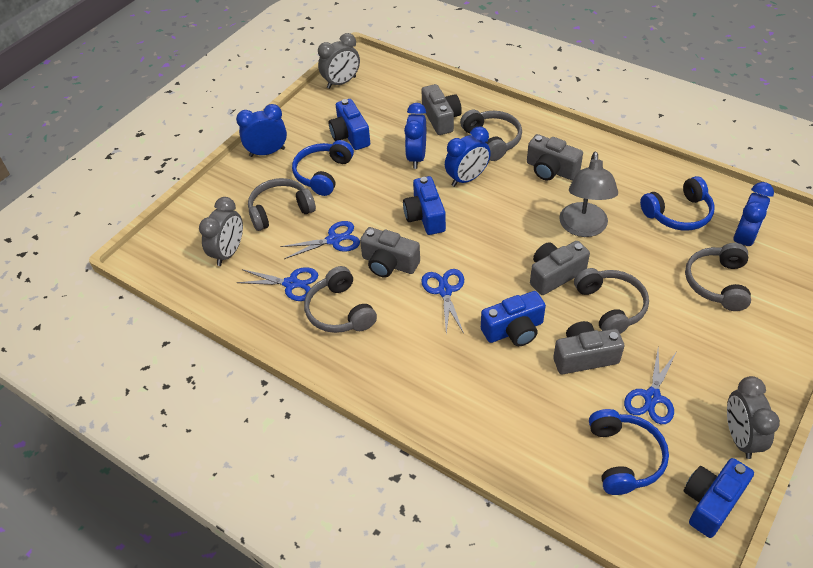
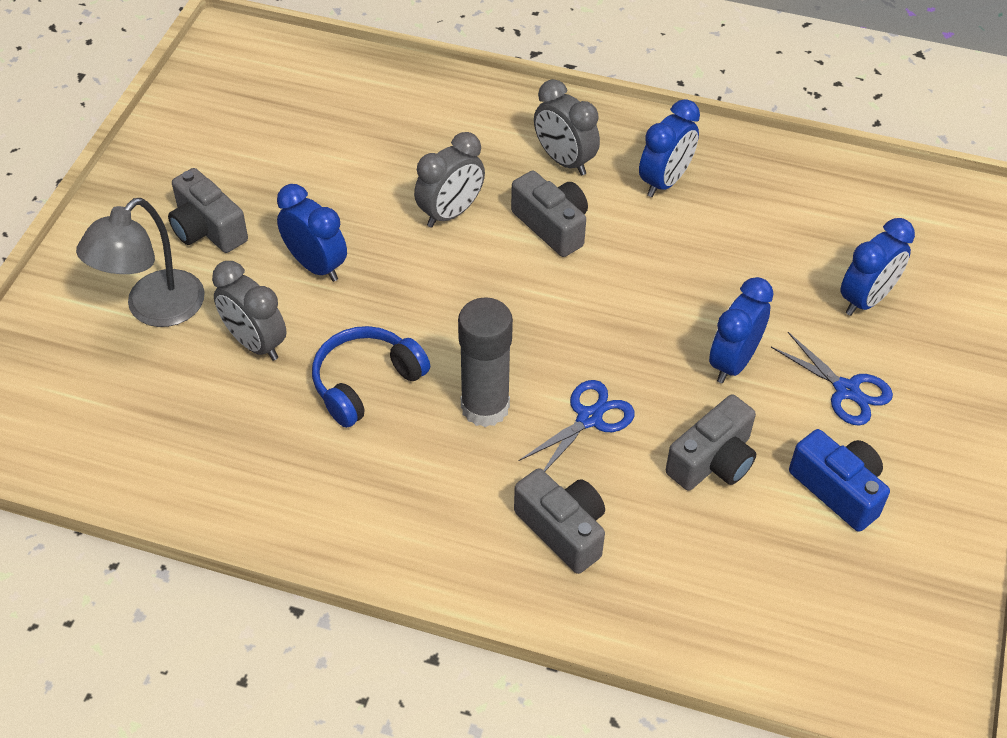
blue camera: [329,99,370,150] [403,176,446,235] [481,291,546,346] [684,458,754,538] = 4 -> [789,429,890,532] = 1
blue headphones: [292,140,354,196] [589,409,669,495] [640,176,715,231] = 3 -> [312,326,430,428] = 1
blue scissors: [236,267,318,301] [281,221,360,259] [421,269,464,334] [624,350,676,424] = 4 -> [519,380,635,471] [771,332,893,426] = 2
grey camera: [360,227,420,278] [422,84,462,135] [527,134,583,181] [530,241,590,295] [553,321,624,374] = 5 -> [168,168,248,253] [511,171,588,257] [514,468,605,574] [666,394,756,491] = 4
grey glue stick: none = 0 -> [458,297,513,427] = 1
grey headphones: [248,178,316,231] [304,266,377,333] [460,110,522,161] [574,268,649,334] [685,243,751,311] = 5 -> none = 0

